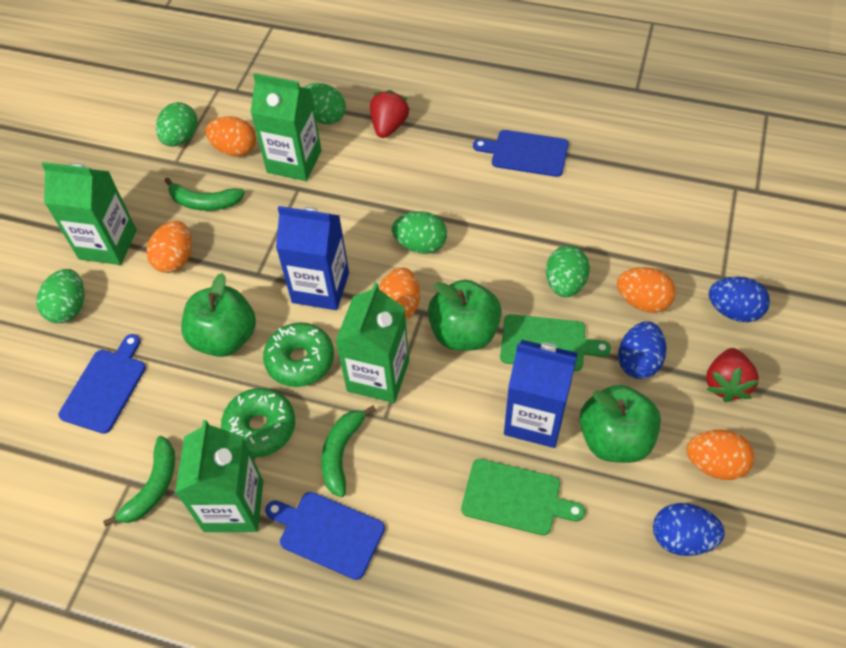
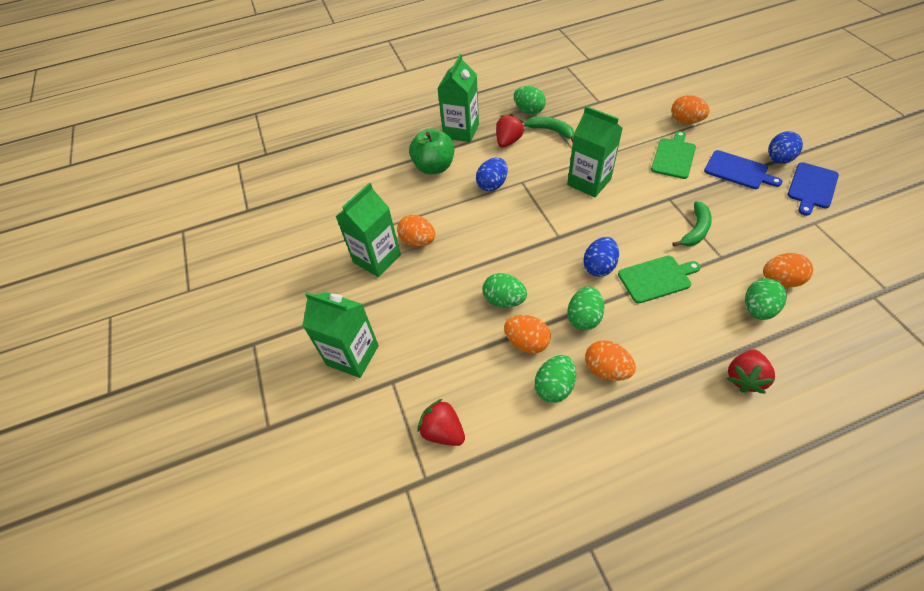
blue carton: [276,206,349,310] [504,340,578,448] = 2 -> none = 0
blue cutting board: [58,334,146,434] [265,492,385,580] [473,130,569,177] = 3 -> [704,150,783,189] [788,162,839,216] = 2
green apple: [181,273,256,357] [428,280,502,351] [579,385,661,463] = 3 -> [409,128,454,174] = 1
green banana: [103,436,175,527] [165,177,245,211] [321,405,376,497] = 3 -> [525,116,574,142] [672,201,712,247] = 2
green donut: [221,388,295,457] [263,322,334,387] = 2 -> none = 0
red strawberry: [370,90,410,138] [706,348,759,402] = 2 -> [417,399,465,446] [496,114,524,148] [727,349,775,394] = 3

